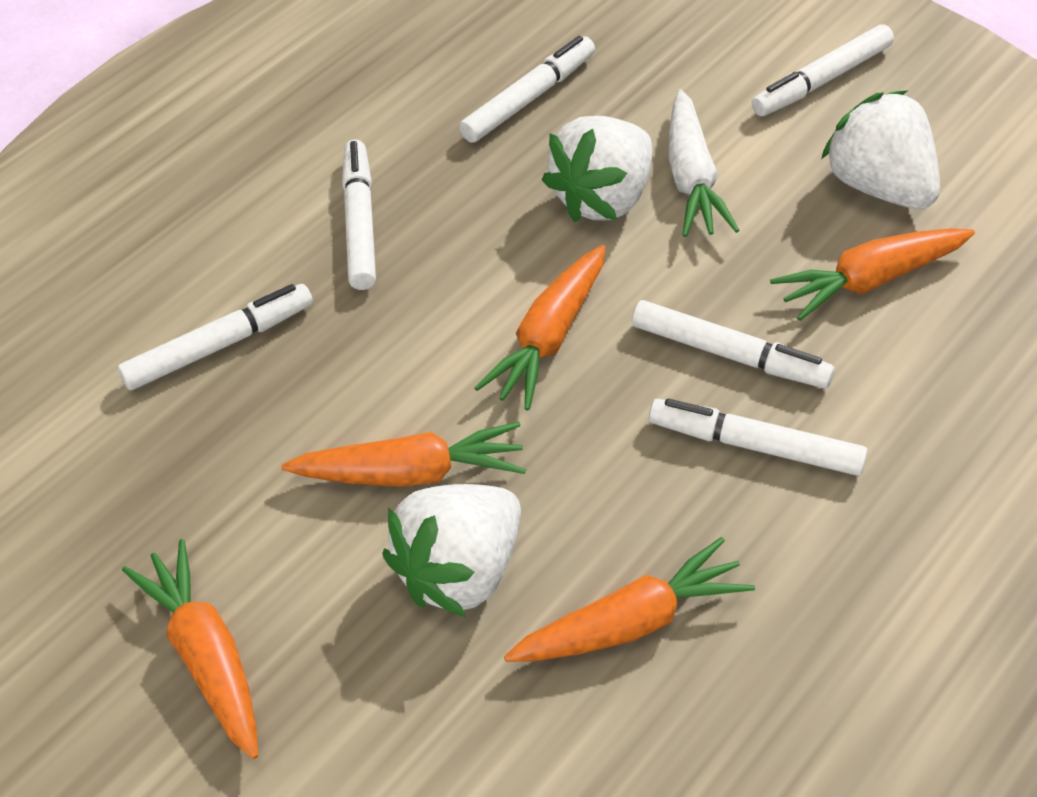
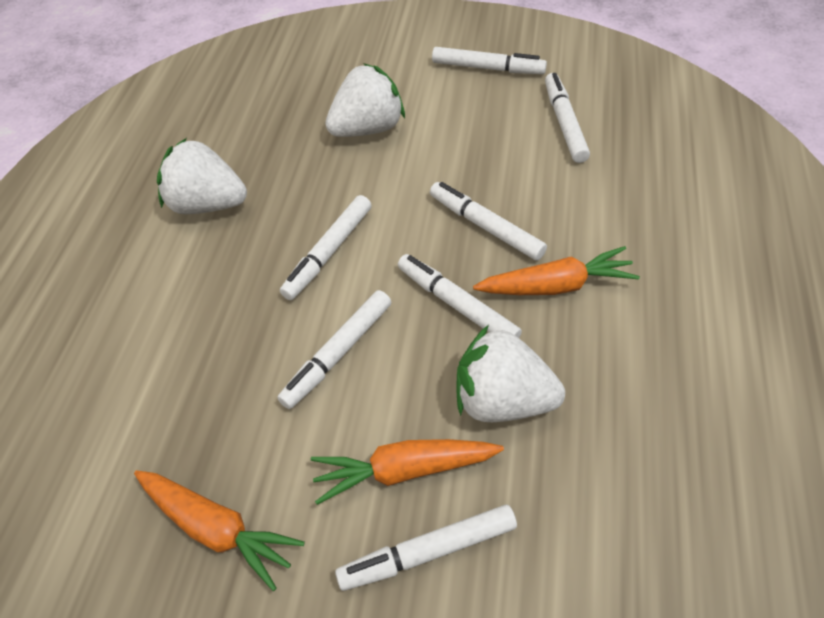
orange carrot: [122,539,258,759] [281,422,526,487] [474,245,606,411] [504,537,755,662] [770,228,975,321] = 5 -> [134,470,305,591] [311,439,504,505] [473,246,640,295] = 3
white carrot: [669,89,740,237] = 1 -> none = 0
white marker: [118,284,313,390] [342,140,376,290] [459,36,595,143] [632,300,835,388] [649,399,868,476] [752,24,894,116] = 6 -> [277,290,391,409] [280,195,371,300] [335,504,517,591] [398,254,522,338] [430,182,547,261] [432,47,547,74] [545,73,590,163] = 7

